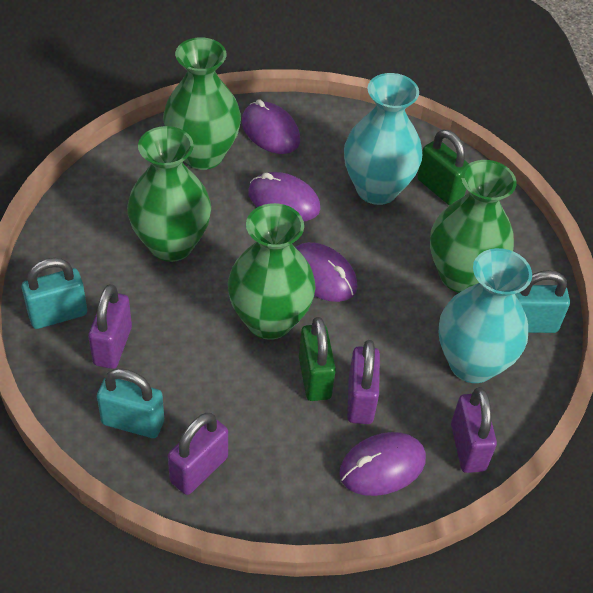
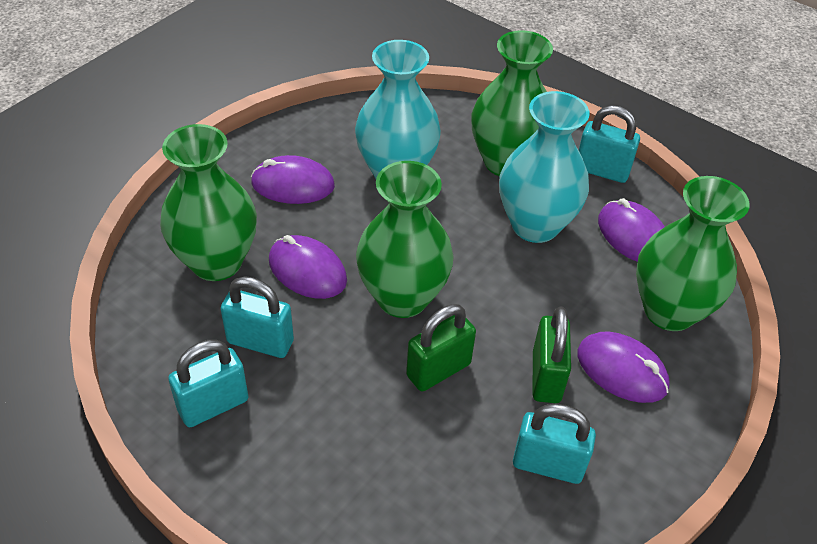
purple padlock: [88,284,132,369] [168,413,228,495] [347,340,380,424] [451,388,497,473] = 4 -> none = 0
turquoise padlock: [21,258,87,329] [97,368,164,438] [515,270,570,333] = 3 -> [168,340,249,427] [221,276,294,358] [513,404,596,484] [579,105,640,183] = 4

